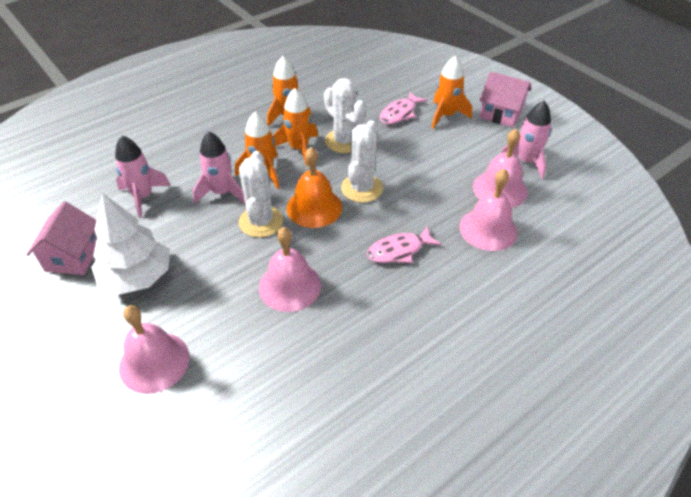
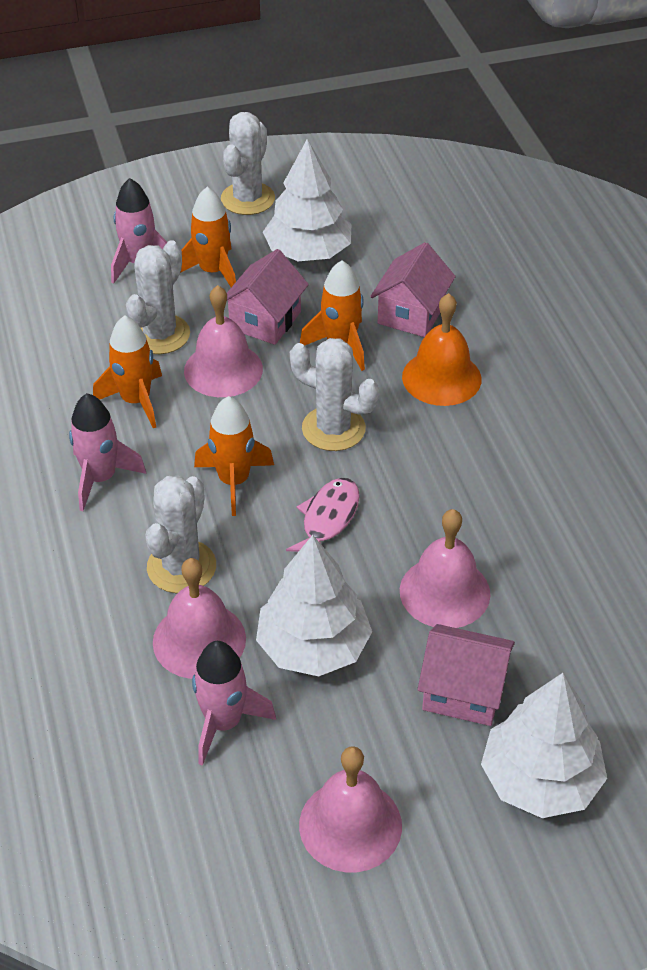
pink fish: [367,225,442,263] [379,91,428,124] = 2 -> [286,478,360,552] = 1
pink house: [26,201,97,275] [479,72,531,128] = 2 -> [227,249,309,345] [370,242,456,337] [418,624,515,726] = 3
white cactus: [239,151,283,238] [324,78,366,153] [341,120,383,203] = 3 -> [126,240,190,354] [145,476,216,593] [221,112,275,215] [290,338,379,451] = 4
white tree: [91,193,170,294] = 1 -> [256,535,372,676] [263,139,352,261] [481,673,607,818] = 3

